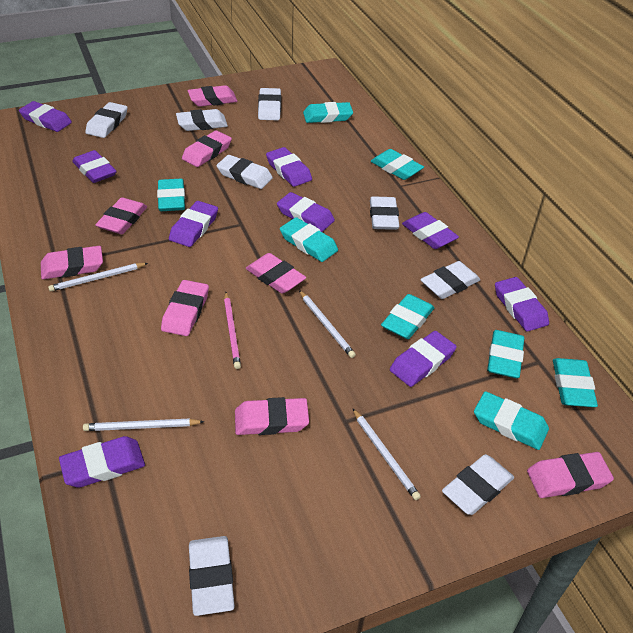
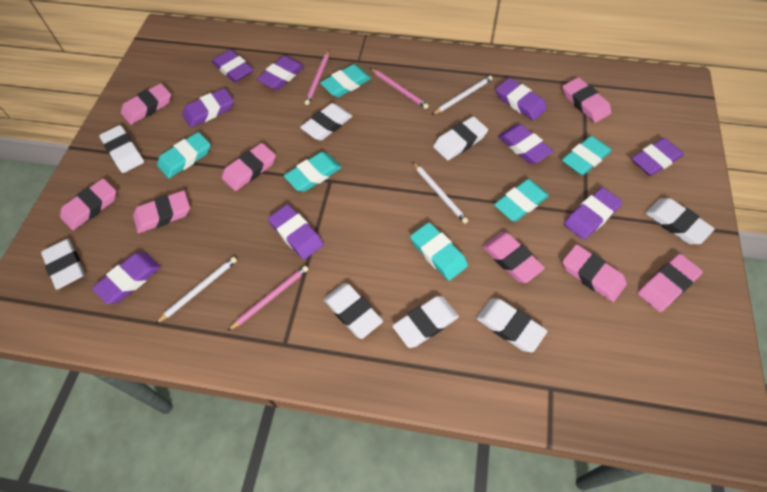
pink pencil: [224,292,241,369] = 1 -> [228,266,309,331] [305,50,329,105] [370,68,429,109] = 3
turquoise eraser: [157,179,185,211] [280,217,338,262] [303,102,353,123] [371,149,424,180] [381,294,434,339] [474,391,549,450] [487,330,524,378] [553,358,598,407] = 8 -> [157,132,211,178] [284,152,342,192] [320,64,371,97] [410,222,468,281] [494,179,549,222] [562,136,612,175] = 6
white pencil: [48,263,148,292] [83,418,205,431] [299,290,356,358] [352,408,421,500] = 4 -> [155,257,237,324] [413,162,468,224] [432,76,493,115] = 3

